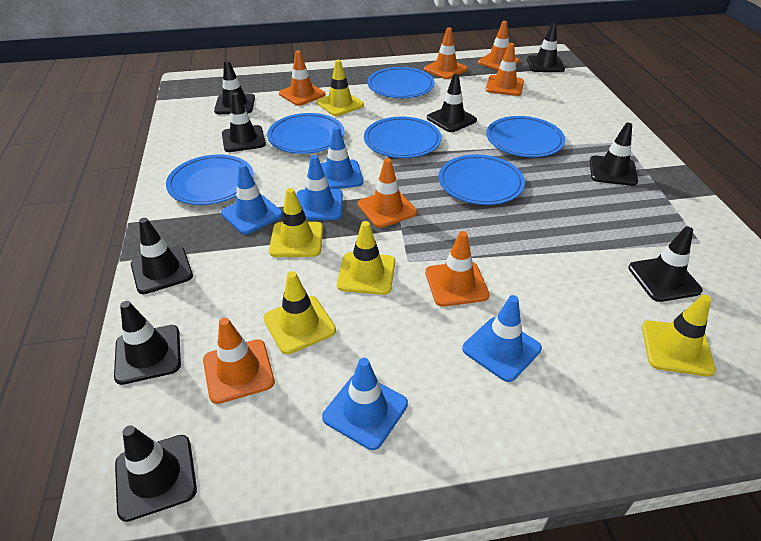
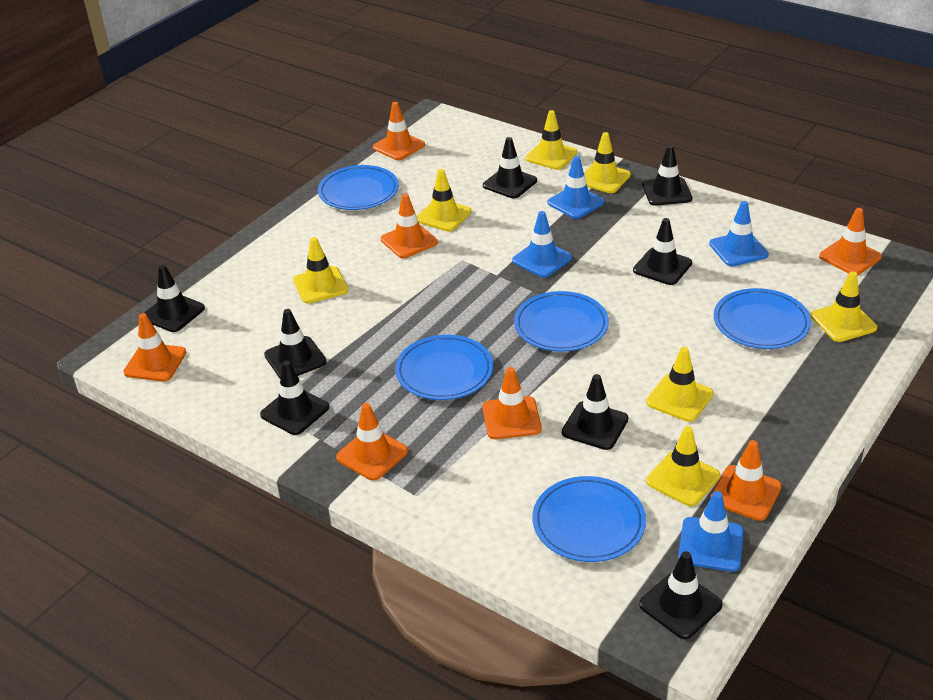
black traffic cone: [114,301,181,385] [115,425,197,522] [131,218,193,294] [214,60,255,114] [222,92,266,152] [427,74,477,132] [527,23,565,72] [590,123,638,186] [628,227,703,302] = 9 -> [144,264,205,332] [260,360,329,435] [264,309,327,379] [483,137,537,198] [562,374,628,450] [633,218,692,285] [639,551,723,639] [642,145,692,206] = 8
blue plate: [166,155,254,205] [267,113,345,154] [364,117,442,158] [367,67,435,98] [438,155,525,205] [486,116,565,157] = 6 -> [318,165,399,210] [395,335,493,400] [514,291,609,352] [532,476,646,562] [714,288,811,349] = 5
blue traffic cone: [221,164,283,234] [296,155,343,220] [320,127,363,189] [322,358,408,450] [462,295,542,382] = 5 -> [512,211,572,278] [548,156,604,219] [678,491,744,572] [709,201,769,267] = 4
yellow traffic cone: [263,271,336,354] [269,188,323,257] [317,60,364,116] [337,221,395,295] [642,295,716,377] = 5 -> [293,237,348,303] [417,169,472,232] [525,110,577,170] [584,132,631,193] [646,347,714,422] [646,426,720,506] [811,271,877,342] = 7

